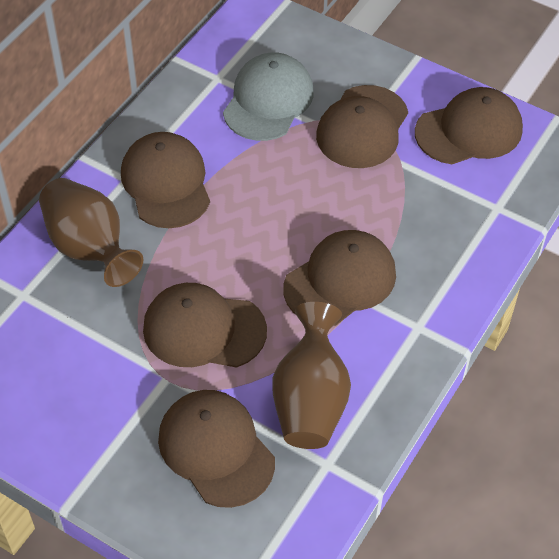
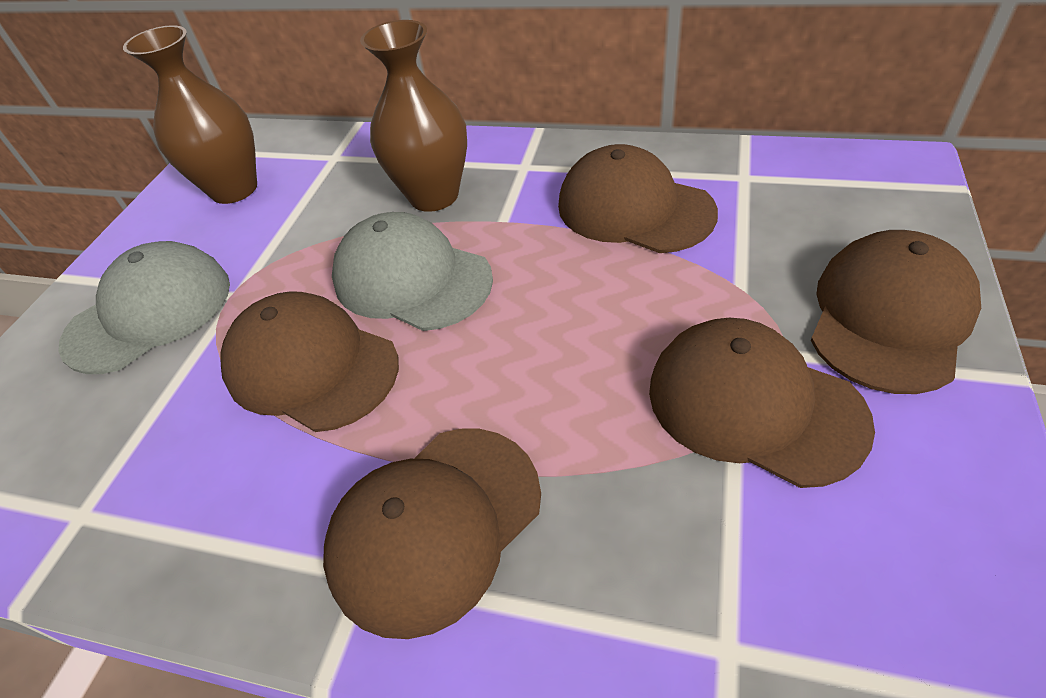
brown cap: [121,132,210,228] [143,283,267,368] [158,390,275,508] [283,230,396,326] [316,85,408,168] [415,87,523,164] = 6 -> [220,291,399,432] [323,429,541,639] [558,144,718,253] [649,318,875,488] [811,230,981,394] = 5
grey cap: [223,52,314,141] = 1 -> [58,241,230,374] [332,212,493,331] = 2

